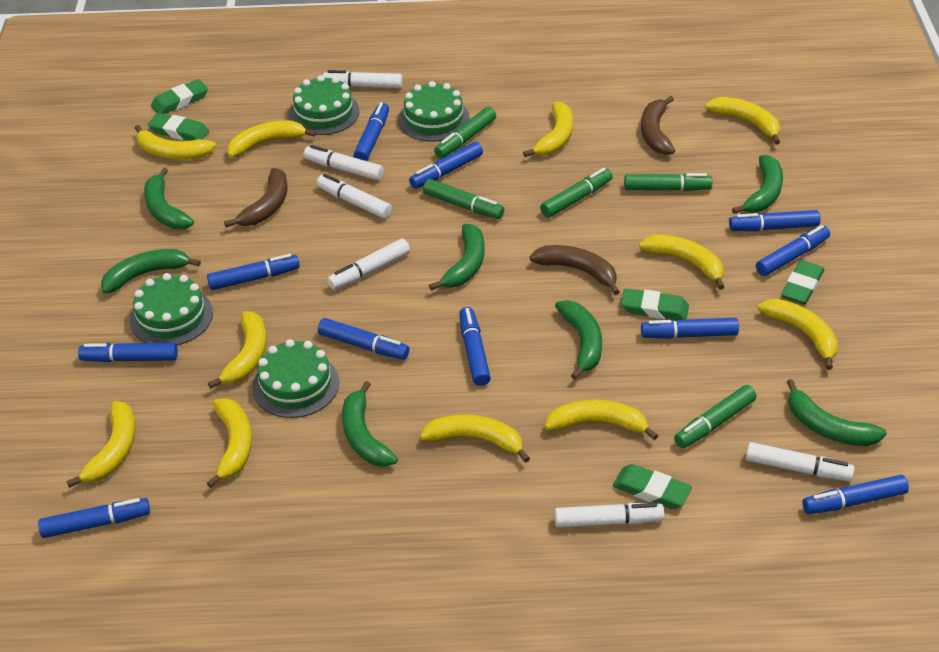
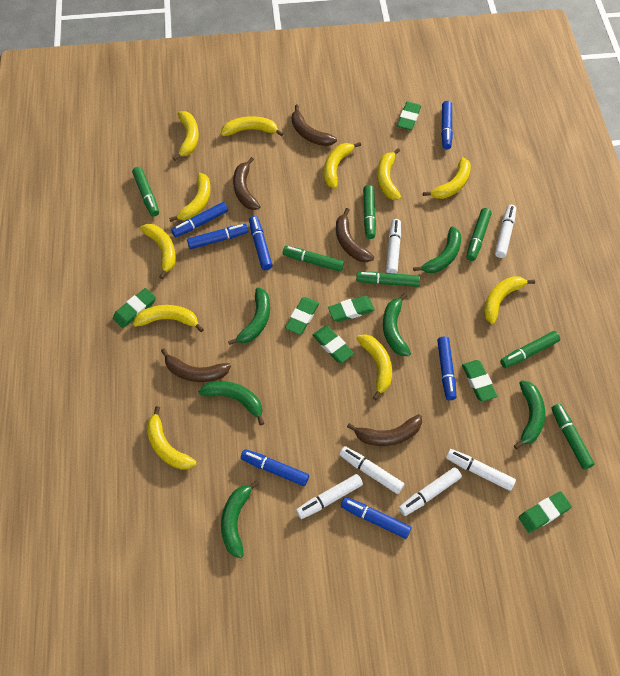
blue marker: [38,498,150,538] [78,343,178,362] [207,254,300,290] [318,318,409,360] [354,103,389,161] [409,142,483,189] [459,307,491,386] [641,318,739,339] [729,210,820,231] [756,225,830,276] [802,475,909,514] = 11 -> [171,202,228,237] [187,224,248,249] [241,449,309,486] [249,216,273,270] [341,497,411,539] [437,336,456,400] [441,101,453,149] = 7
brown banana: [224,168,288,227] [530,245,619,295] [641,96,675,155] = 3 -> [161,348,231,382] [233,157,261,210] [292,105,337,146] [336,208,374,262] [347,414,422,446] = 5
green banana: [101,249,201,294] [144,168,194,229] [342,381,398,467] [429,224,485,291] [555,300,602,380] [732,155,783,214] [787,379,887,446] = 7 -> [199,381,264,425] [221,480,259,558] [228,287,270,345] [383,293,411,356] [413,226,461,273] [514,380,545,449] = 6
green cake: [130,273,213,345] [252,339,339,418] [288,75,360,135] [398,81,470,142] = 4 -> none = 0
green eraser: [148,113,209,141] [151,79,208,114] [613,464,692,509] [621,288,689,320] [781,260,824,304] = 5 -> [113,288,156,328] [285,297,319,335] [313,326,354,363] [328,296,375,322] [397,102,421,130] [462,360,497,402] [519,491,572,533] = 7
green marker: [423,179,504,219] [434,107,496,158] [540,168,613,218] [624,173,712,191] [674,385,757,448] = 5 -> [132,167,159,216] [283,246,344,272] [356,272,420,287] [363,185,376,239] [466,208,492,261] [500,331,560,368] [551,404,595,470] = 7

